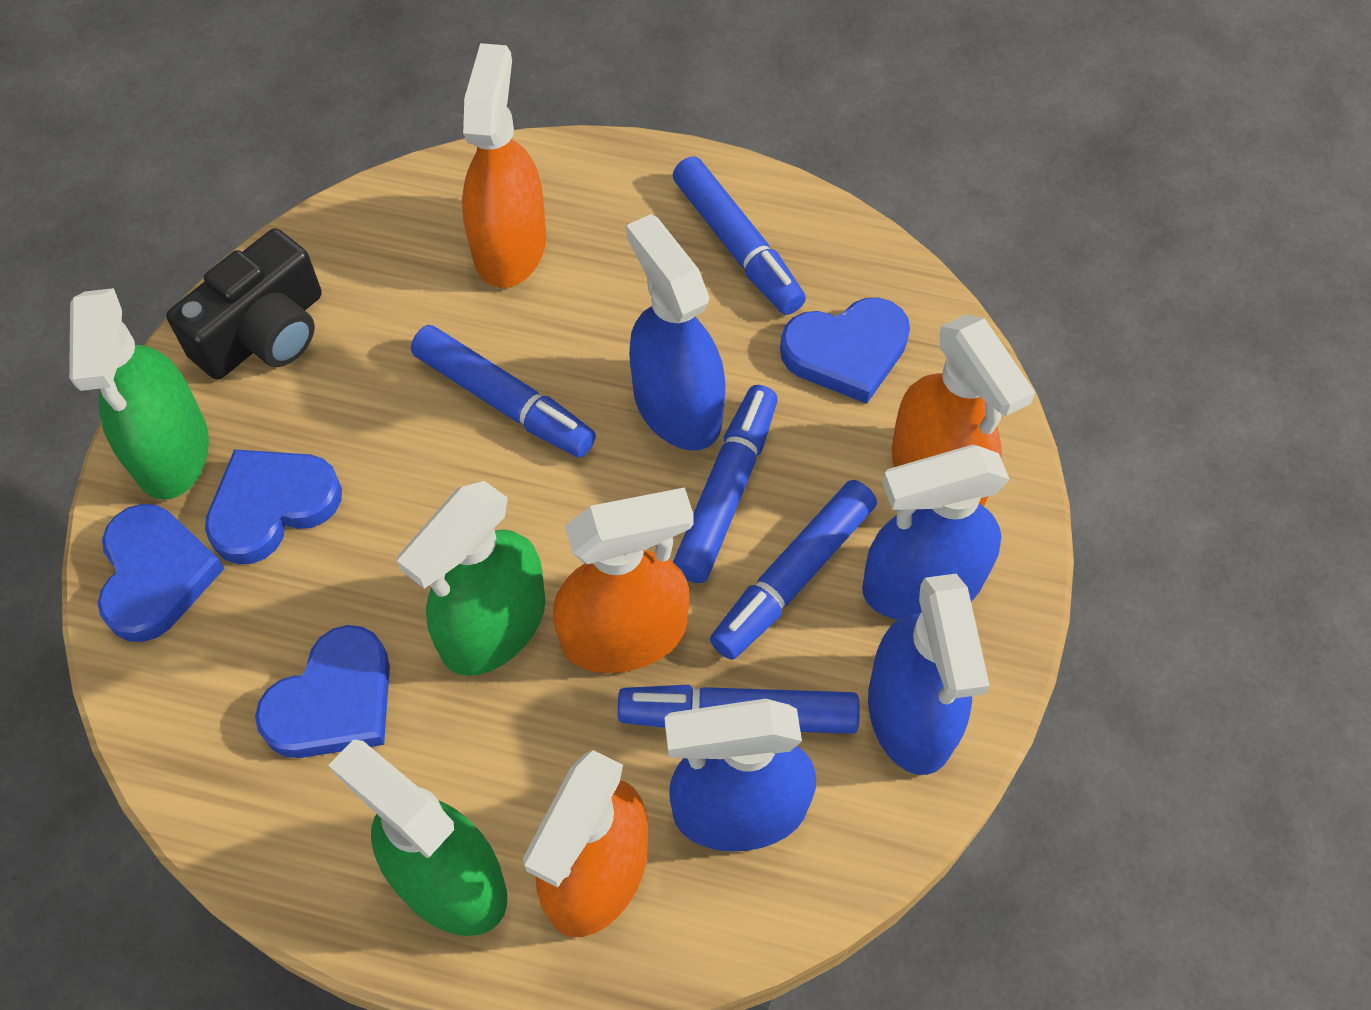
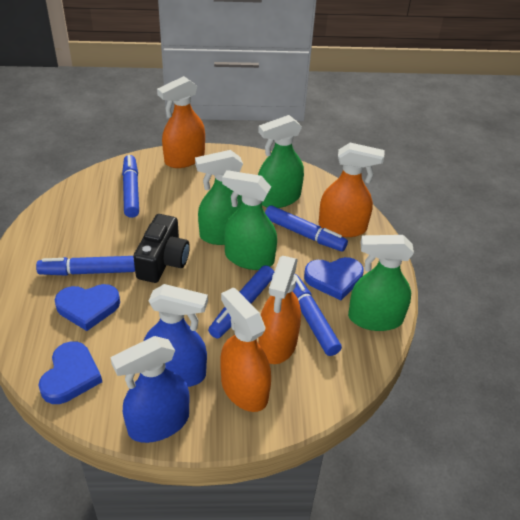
blue heart: [98,504,225,642] [205,449,342,564] [255,625,390,758] [780,298,910,404] = 4 -> [38,341,102,404] [55,284,120,331] [304,257,364,300] = 3
blue spray bottle: [626,214,726,450] [665,699,816,852] [862,445,1010,620] [868,574,990,775] = 4 -> [111,336,190,443] [144,284,208,387] = 2
green spray bottle: [69,288,209,499] [328,740,507,936] [397,481,546,676] = 3 -> [195,150,243,245] [222,170,277,270] [258,115,304,208] [348,235,414,331] = 4

